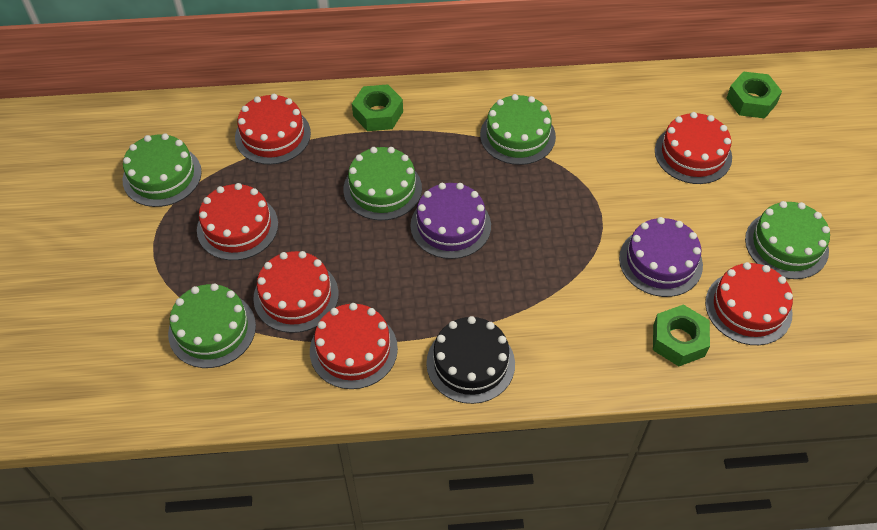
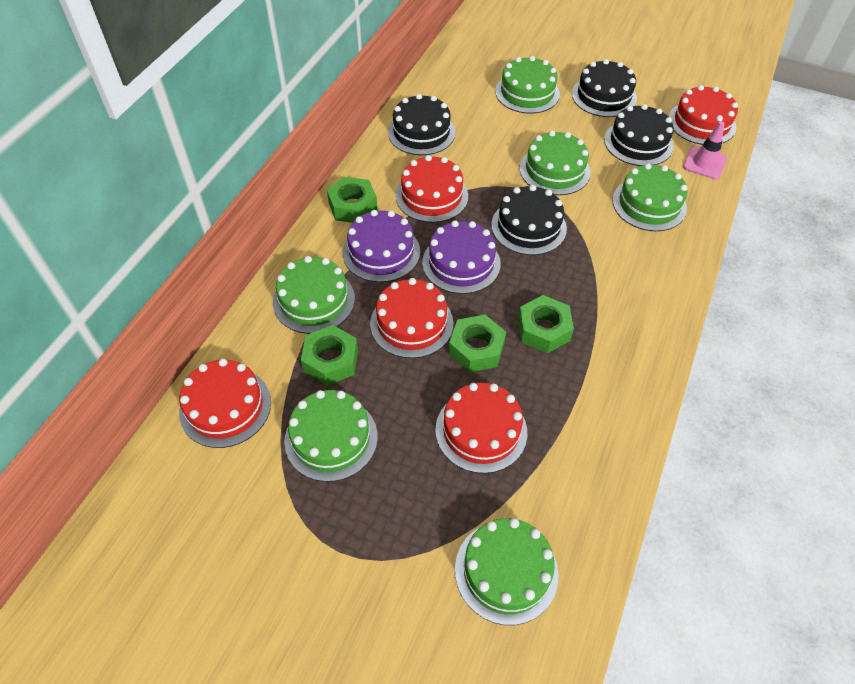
black cake: [426,316,515,404] = 1 -> [388,94,455,155] [491,185,567,255] [572,59,637,117] [604,104,674,166] = 4
green cake: [122,133,202,207] [168,283,256,368] [343,147,422,220] [480,94,556,165] [745,201,830,279] = 5 -> [273,256,355,334] [284,390,378,482] [455,518,559,625] [495,56,560,114] [520,131,591,195] [613,163,688,231] = 6
green nut: [352,84,403,131] [653,304,710,366] [727,71,782,118] = 3 -> [301,325,358,386] [327,177,377,223] [449,315,506,372] [518,295,574,354] = 4
pink traffic cone: none = 0 -> [683,121,727,179] = 1
red cake: [197,183,278,260] [235,94,311,165] [253,251,339,333] [310,303,398,389] [655,112,732,184] [705,262,793,345] = 6 -> [179,359,271,448] [370,278,453,358] [396,155,468,223] [435,383,527,473] [669,85,738,145] = 5

